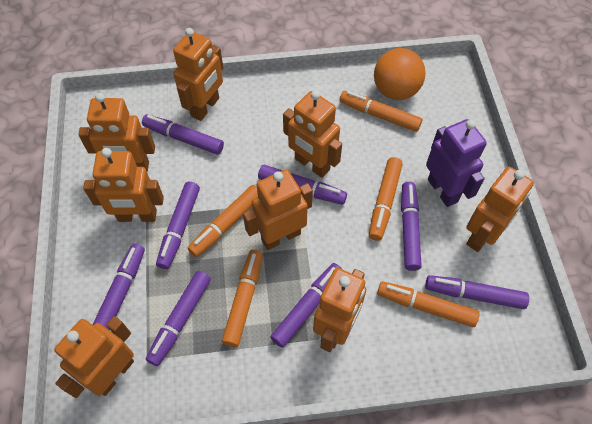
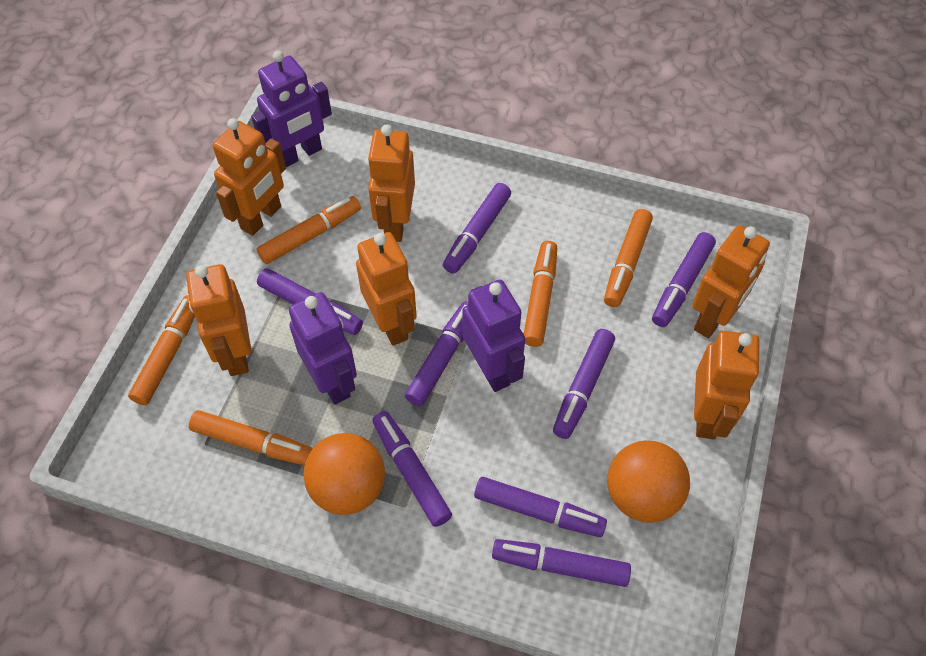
orange ball: [374,48,425,100] = 1 -> [303,433,385,515] [607,440,690,523] = 2
orange robot: [54,316,134,398] [78,93,155,172] [83,148,164,222] [173,28,223,121] [243,169,313,250] [283,90,342,178] [313,268,366,352] [466,167,534,252] = 8 -> [186,264,251,376] [213,118,286,236] [356,232,417,346] [367,125,415,242] [692,225,770,338] [694,331,760,439] = 6
purple robot: [426,119,487,207] = 1 -> [251,51,332,167] [289,292,357,404] [462,280,525,392] = 3

